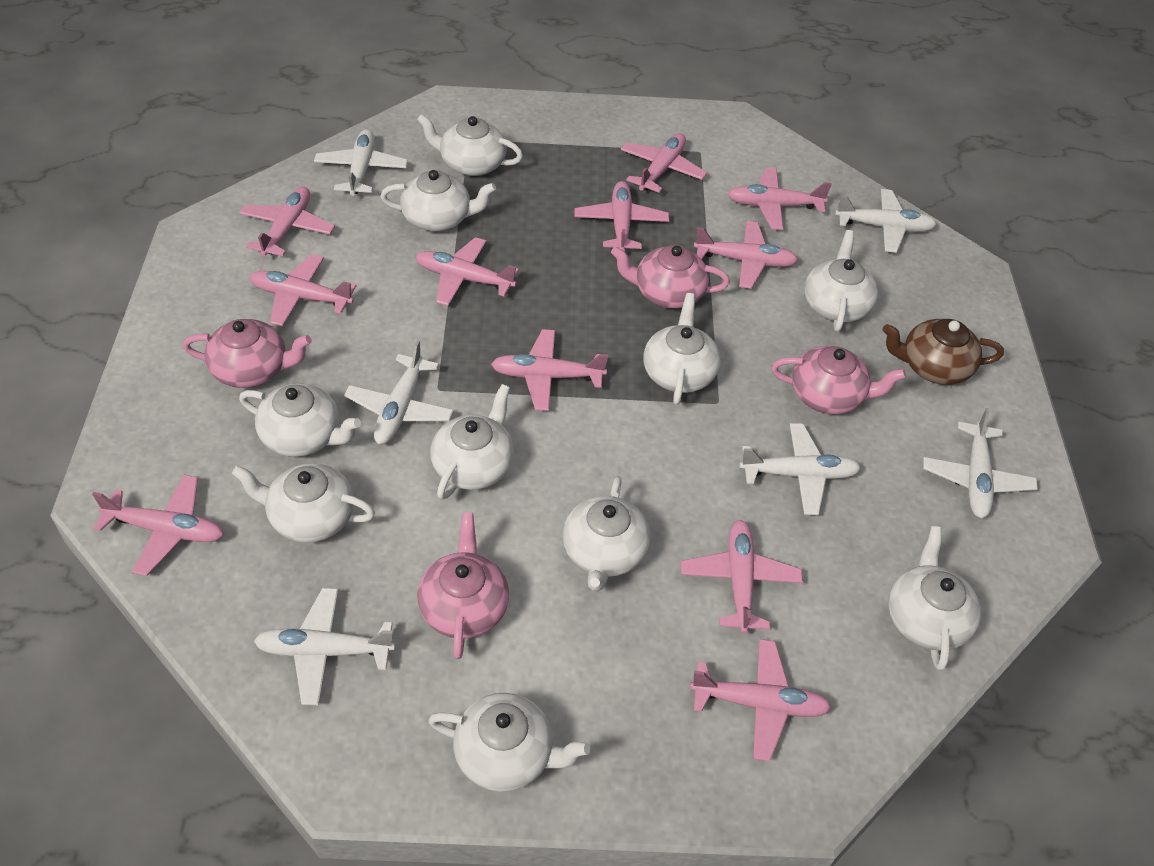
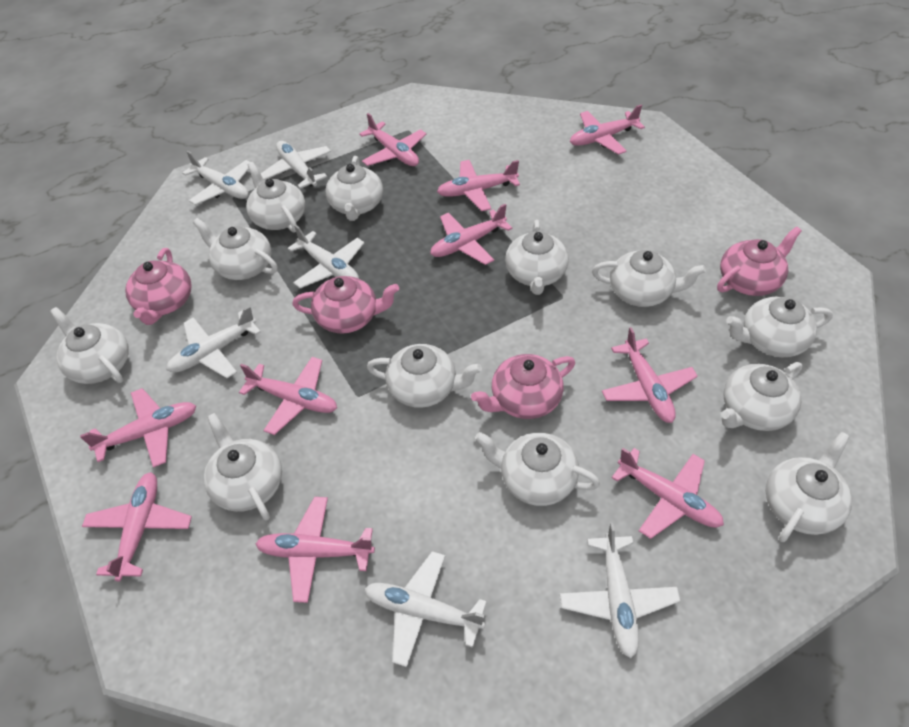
brown teapot: [882,319,1004,385] = 1 -> none = 0
pink plane: [92,475,224,576] [239,186,335,257] [249,254,356,326] [415,237,519,306] [491,329,608,411] [574,181,669,252] [621,133,707,193] [681,520,803,634] [690,639,832,762] [694,221,798,289] [728,168,832,230] = 11 -> [80,388,196,468] [82,472,192,582] [239,357,337,435] [255,497,375,603] [359,113,426,166] [430,204,512,265] [437,160,520,211] [570,105,645,155] [602,327,698,423] [612,448,724,539] = 10
white teapot: [232,463,375,543] [239,383,361,457] [380,170,496,231] [417,114,523,176] [428,693,590,792] [430,384,514,500] [563,476,650,592] [643,293,721,405] [804,230,878,332] [888,526,981,671] = 10 -> [50,307,129,384] [193,218,278,280] [204,413,282,521] [246,162,305,232] [326,156,383,221] [367,344,482,408] [475,432,600,506] [505,220,569,295] [592,250,706,307] [721,362,803,431] [726,296,833,358] [765,432,852,542] = 12

